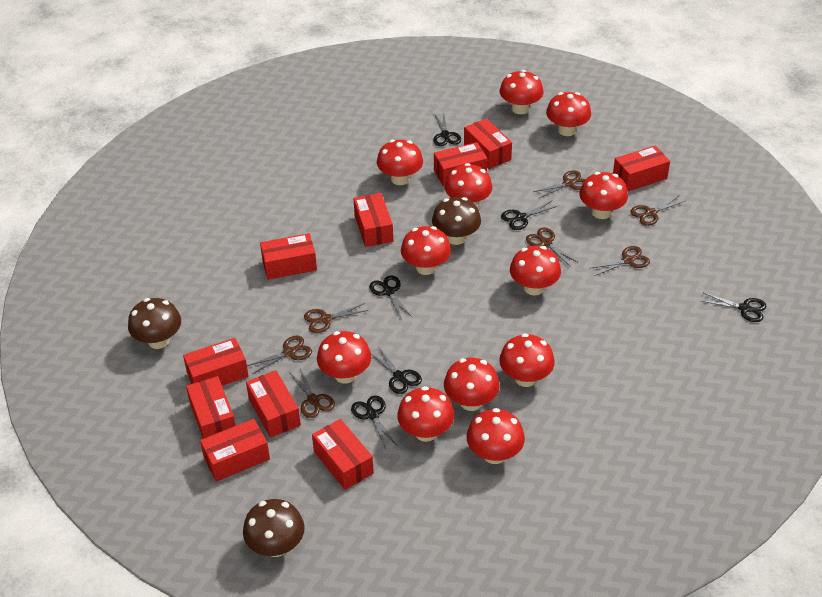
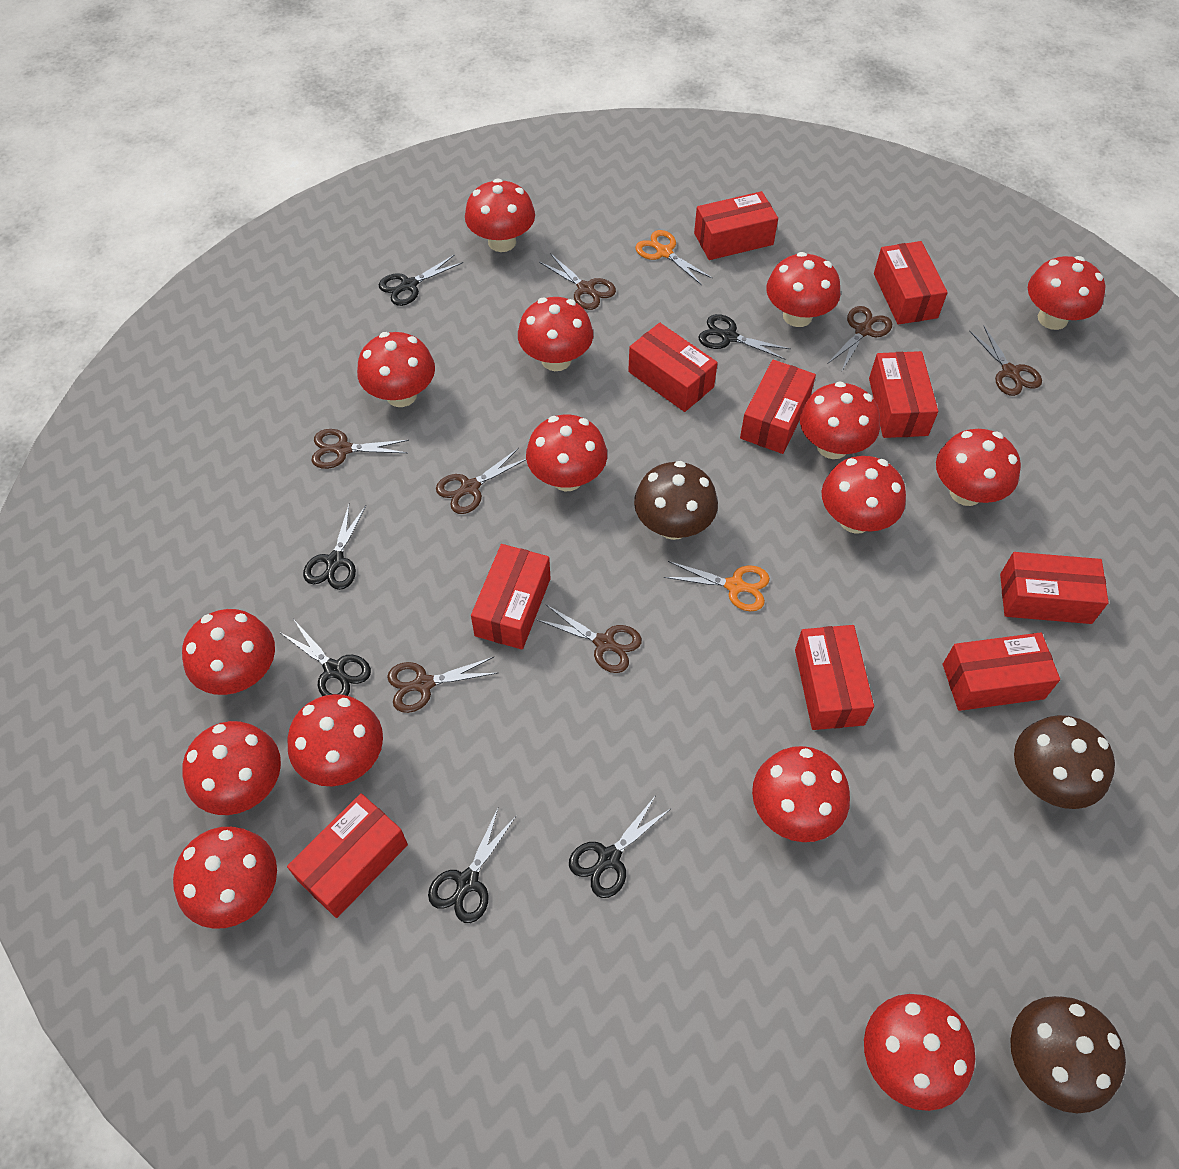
orange scissors: none = 0 -> [635,230,712,285] [664,561,770,611] = 2
red mushroom: [317,331,371,384] [377,140,423,185] [397,386,454,442] [401,226,451,275] [444,358,500,411] [445,163,493,207] [466,408,525,464] [499,333,555,387] [500,70,543,114] [510,246,561,296] [546,92,591,136] [579,172,628,219] = 12 -> [173,827,277,929] [182,609,275,695] [182,721,281,815] [287,694,383,786] [357,332,435,407] [465,178,535,252] [518,297,593,371] [526,414,607,492] [752,746,850,842] [766,252,841,327] [800,381,880,459] [822,456,906,534] [864,994,975,1111] [936,429,1021,506] [1028,256,1106,330] = 15

